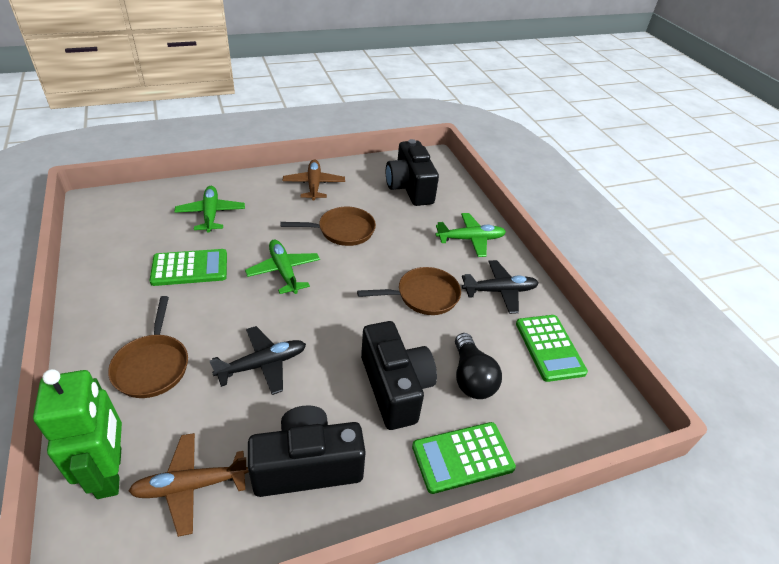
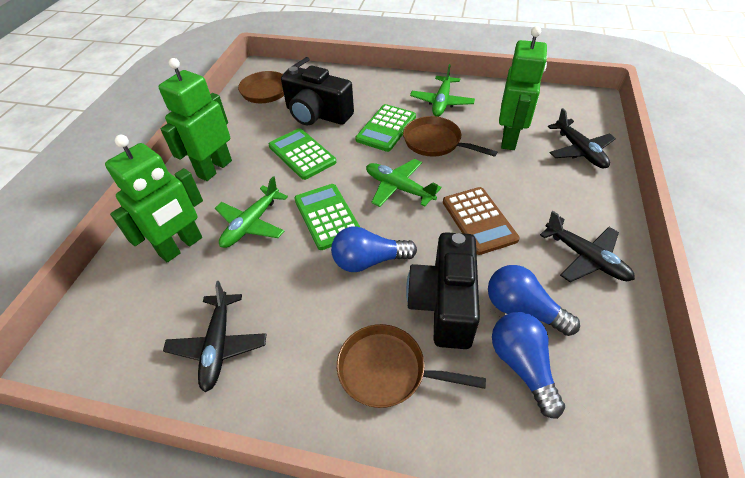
black camera: [248,405,366,497] [361,321,437,430] [386,139,439,206] = 3 -> [281,65,354,125] [406,232,480,349] = 2
black light bulb: [455,333,502,399] = 1 -> none = 0
black plane: [210,326,306,395] [462,260,539,314] = 2 -> [163,281,266,392] [540,211,635,282] [548,108,616,169] = 3
blue light bulb: none = 0 -> [331,226,417,272] [488,265,580,336] [492,312,565,419] = 3
brown calculator: none = 0 -> [443,187,520,255] = 1
brown plane: [129,433,249,537] [283,159,345,201] = 2 -> none = 0
green robot: [33,369,122,499] = 1 -> [105,135,203,262] [159,58,232,181] [499,26,547,150] = 3

